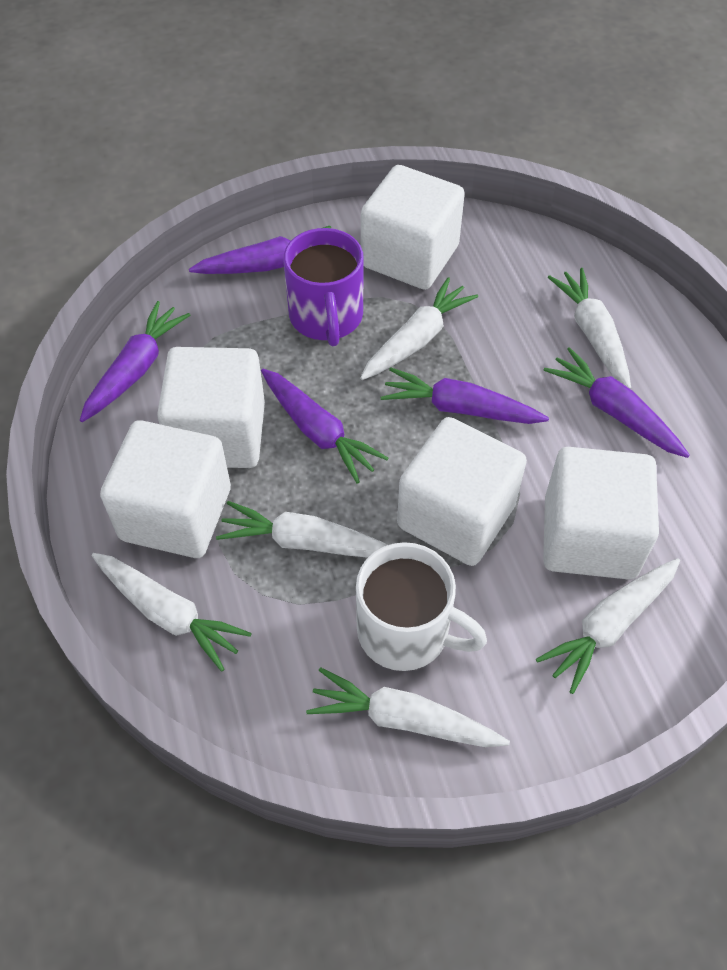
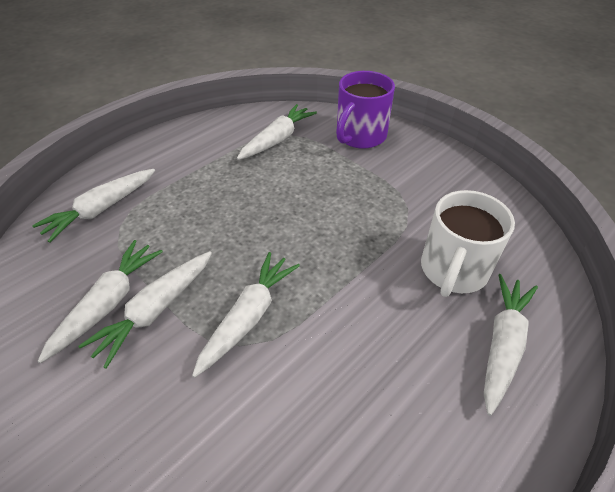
purple carrot: [80,301,190,422] [189,226,331,274] [261,368,388,484] [381,367,549,424] [544,347,690,458] = 5 -> none = 0
white cube: [100,420,231,558] [157,347,265,468] [361,165,465,290] [397,417,527,566] [543,447,659,580] = 5 -> none = 0

